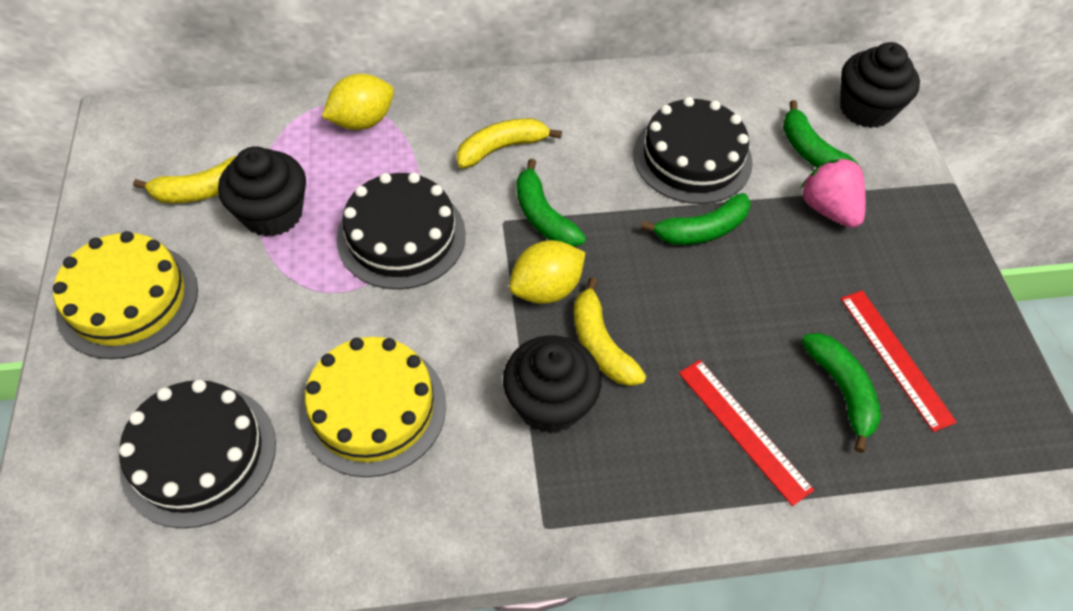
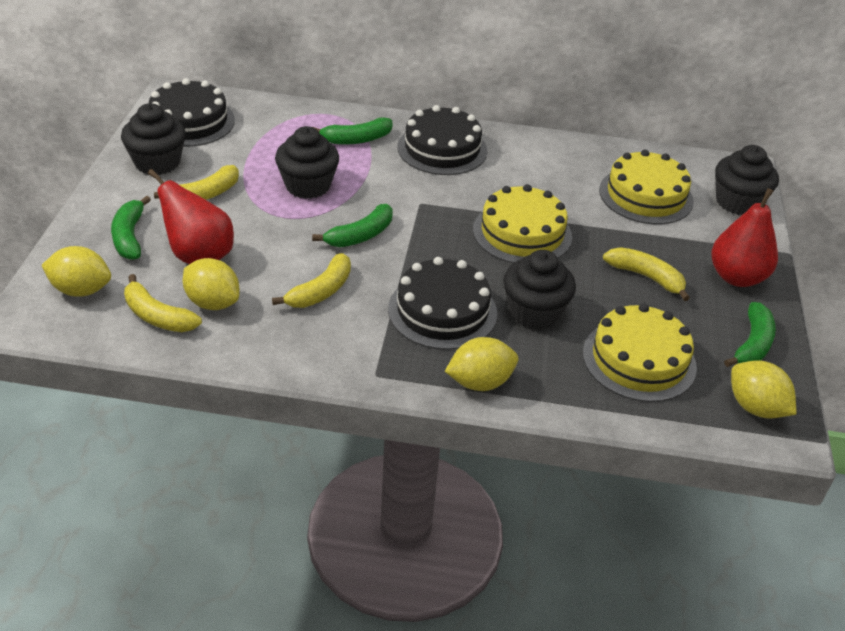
black cupcake: [218,146,306,237] [503,335,601,434] [840,42,920,128] = 3 -> [121,103,186,175] [275,126,339,199] [503,250,576,329] [715,145,779,215] = 4
pink strawberry: [801,158,866,228] = 1 -> none = 0
red pear: none = 0 -> [148,169,234,264] [711,188,778,287] = 2
red ruler: [679,360,814,506] [840,290,957,432] = 2 -> none = 0
yellow banana: [133,156,237,203] [456,118,562,168] [574,277,647,386] = 3 -> [124,274,202,332] [154,165,239,200] [272,253,351,308] [603,247,690,301] = 4
yellow cake: [53,231,198,359] [299,337,446,477] = 2 -> [473,184,572,263] [583,303,697,402] [599,149,694,224] = 3
yellow lemon: [322,74,394,130] [509,240,586,304] = 2 -> [41,246,111,297] [183,258,240,310] [445,337,518,391] [731,360,796,418] = 4

